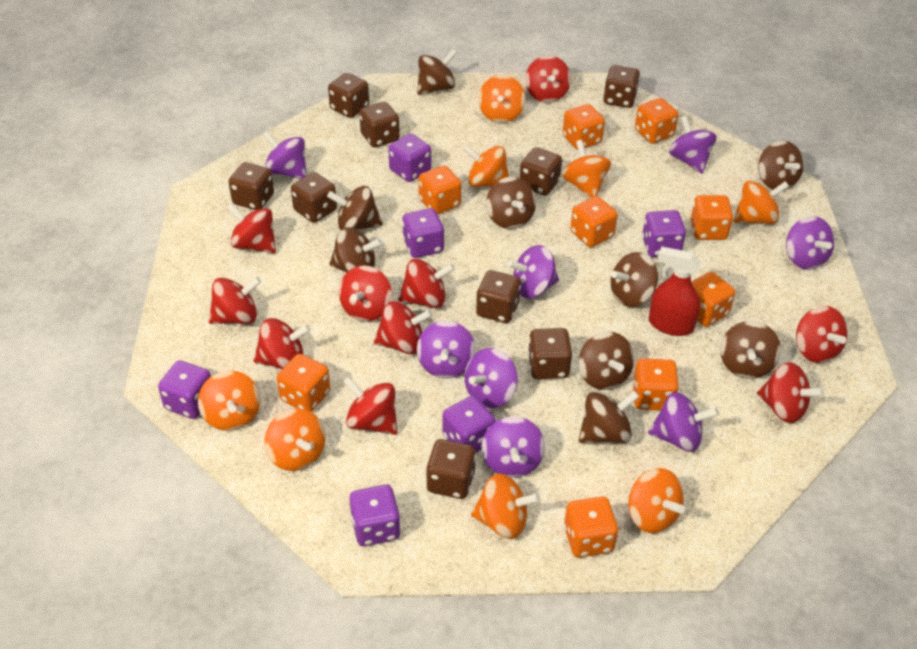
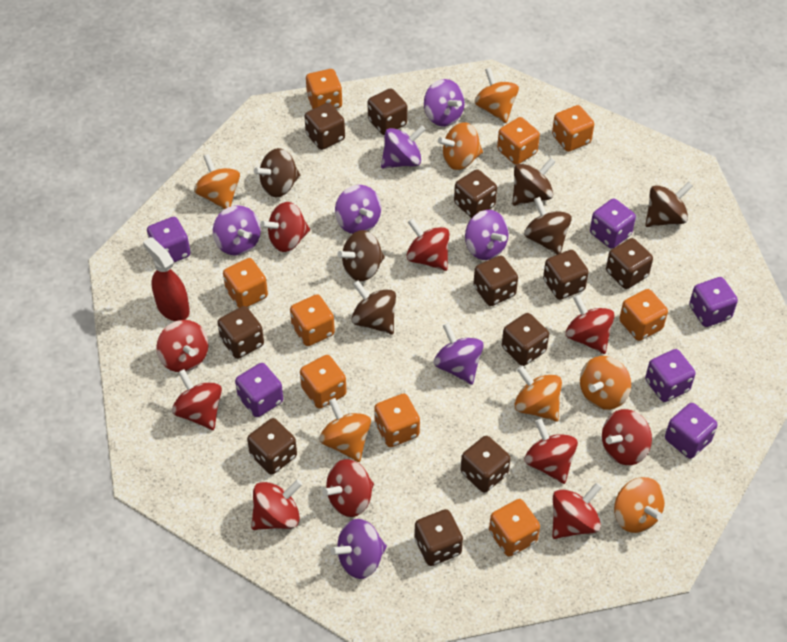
brown dice: [229,162,274,210] [291,172,337,223] [328,73,369,118] [359,102,400,148] [426,439,476,499] [476,270,521,323] [520,147,562,196] [528,328,572,379] [604,65,640,108] = 9 -> [217,306,264,359] [247,418,297,475] [305,103,345,150] [368,88,407,135] [414,509,463,566] [454,169,497,218] [460,436,511,493] [473,255,518,306] [502,313,549,366] [543,250,589,300] [606,238,653,289] = 11
brown spinning top: [327,186,383,230] [329,227,383,273] [417,49,457,95] [486,177,536,229] [579,332,634,390] [579,391,640,443] [611,252,658,307] [720,321,781,379] [758,141,804,191] = 9 -> [254,148,300,197] [337,230,385,281] [352,280,396,334] [512,158,555,206] [524,197,572,255] [645,182,693,227] = 6
orange spinning top: [198,370,260,431] [264,408,325,471] [463,144,509,187] [471,473,540,539] [478,75,525,123] [562,140,611,198] [628,468,685,533] [733,181,789,224] = 8 -> [194,154,240,210] [319,398,371,462] [438,122,483,170] [474,67,519,123] [514,366,562,422] [580,356,631,410] [614,477,665,533] = 7
purple spinning top: [262,131,307,179] [417,321,476,379] [465,348,518,408] [481,416,545,478] [507,245,559,298] [648,392,719,452] [669,116,717,173] [786,216,835,270] = 8 -> [213,205,261,256] [330,519,387,579] [335,185,381,234] [381,125,426,168] [424,79,465,127] [434,323,484,385] [465,210,509,260] = 7

